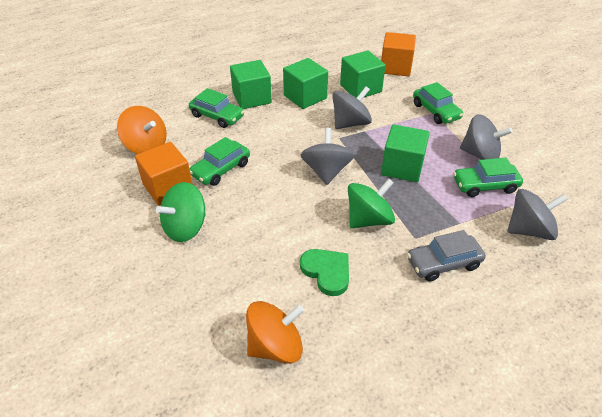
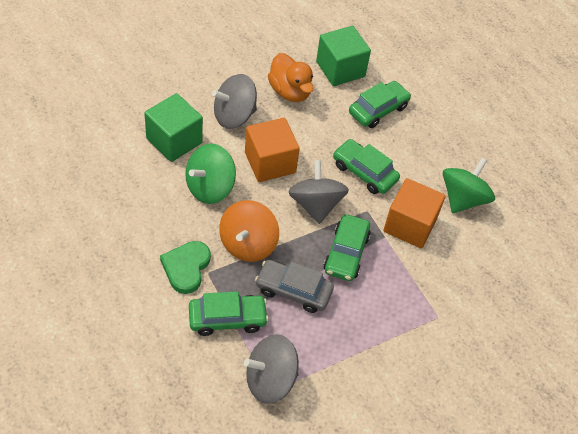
green cube: [230,60,272,109] [283,58,328,109] [340,50,386,98] [381,124,430,182] = 4 -> [144,93,203,162] [316,26,371,86] = 2
grey spinning top: [301,128,354,185] [332,86,372,129] [460,114,513,160] [507,189,568,240] = 4 -> [212,74,257,129] [244,334,299,404] [288,160,349,224] = 3
orange duck: none = 0 -> [268,53,313,102] = 1
orange spinning top: [117,106,167,154] [246,301,304,364] = 2 -> [219,200,279,262] = 1

